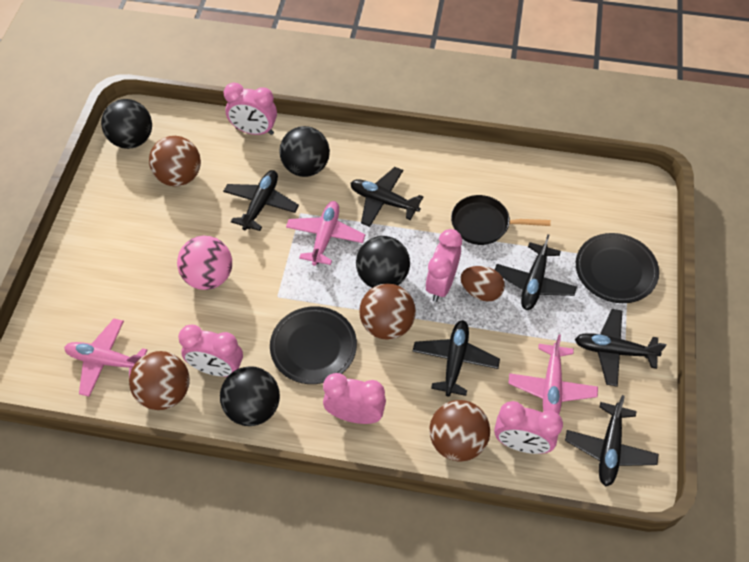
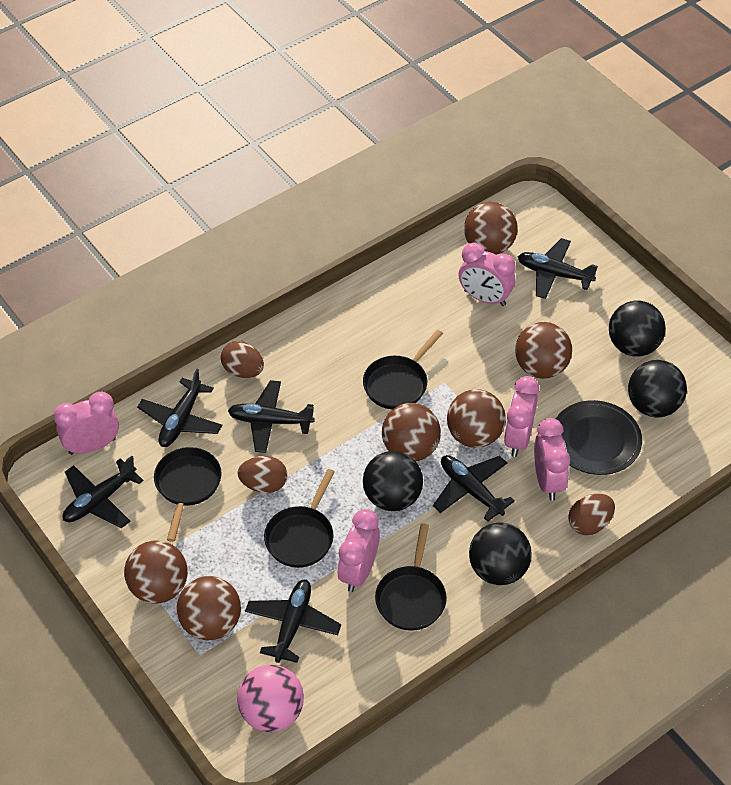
black pan: [451,195,551,245] = 1 -> [154,447,222,542] [264,469,335,568] [363,330,443,410] [375,523,447,631] = 4
black plate: [270,306,357,384] [576,233,659,303] = 2 -> [556,400,642,475] = 1
brown ball: [129,351,190,410] [149,136,201,187] [359,283,416,340] [429,400,490,462] = 4 -> [124,540,188,603] [177,576,241,640] [382,403,441,461] [447,389,506,448] [464,202,518,255] [515,322,572,379] = 6
brown egg: [460,266,505,301] = 1 -> [221,341,264,378] [237,456,287,493] [568,494,615,535] = 3
pink plane: [64,319,147,397] [286,201,365,266] [508,335,598,415] = 3 -> none = 0

